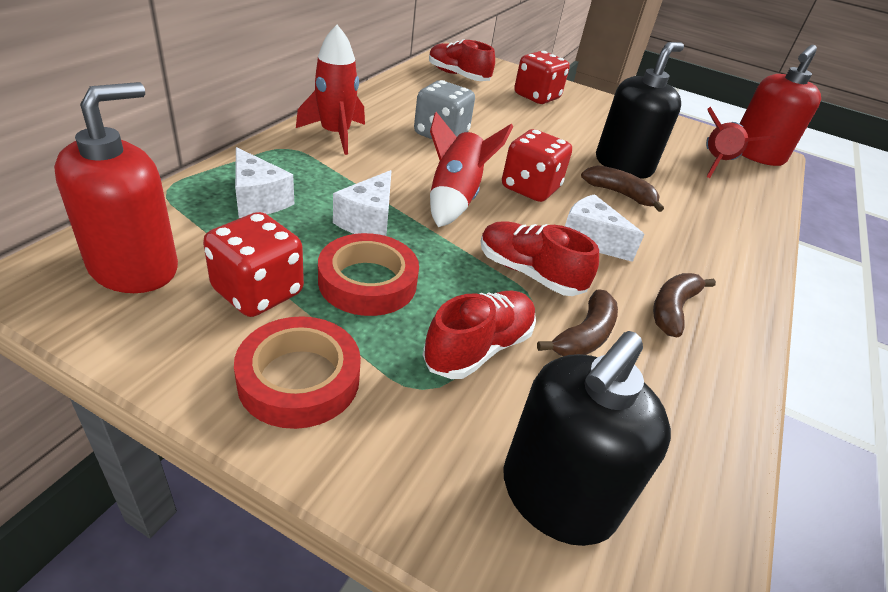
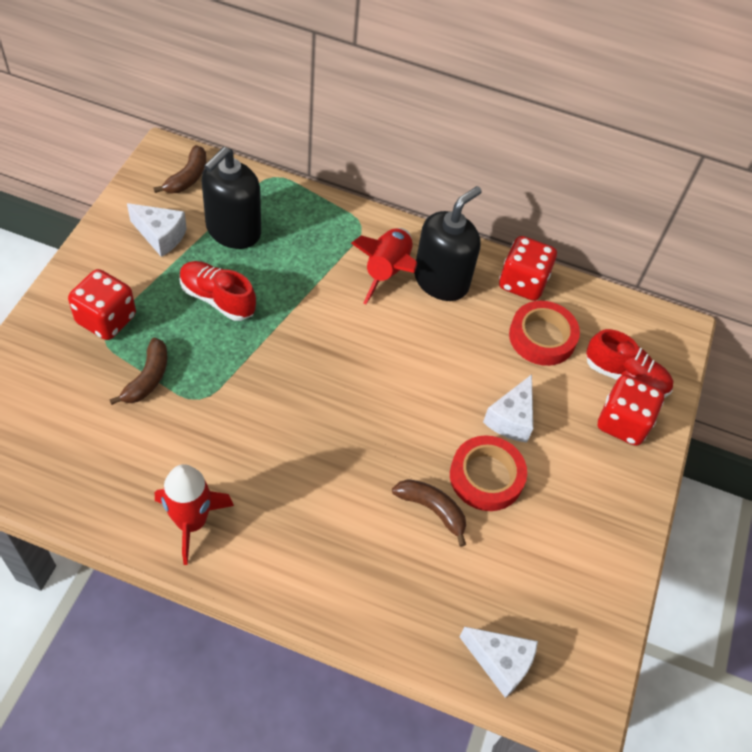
grey dice: [414,80,475,140] = 1 -> none = 0
red rocket: [296,25,365,155] [430,112,513,227] [706,107,776,178] = 3 -> [155,464,234,565] [351,228,417,304] = 2
red shoe: [423,290,536,379] [429,39,495,81] [480,222,599,296] = 3 -> [180,261,256,321] [586,329,673,398] = 2
red soap dispenser: [54,82,178,293] [740,45,821,166] = 2 -> none = 0

